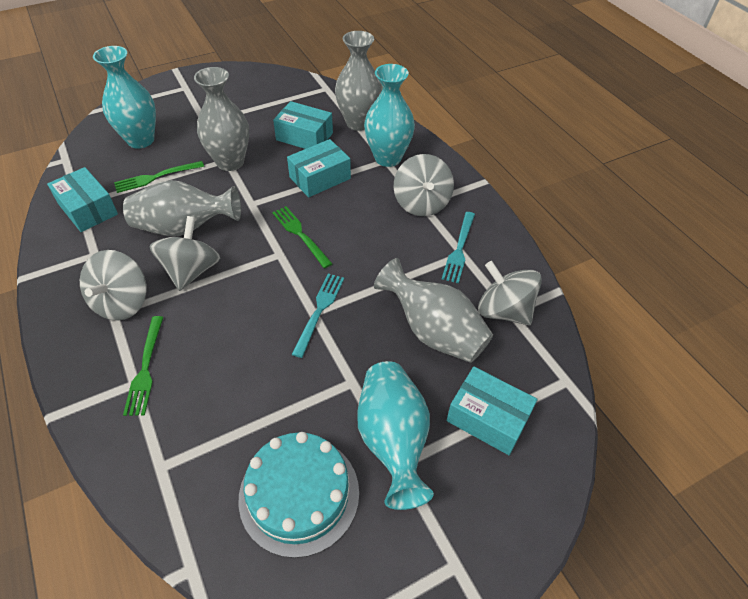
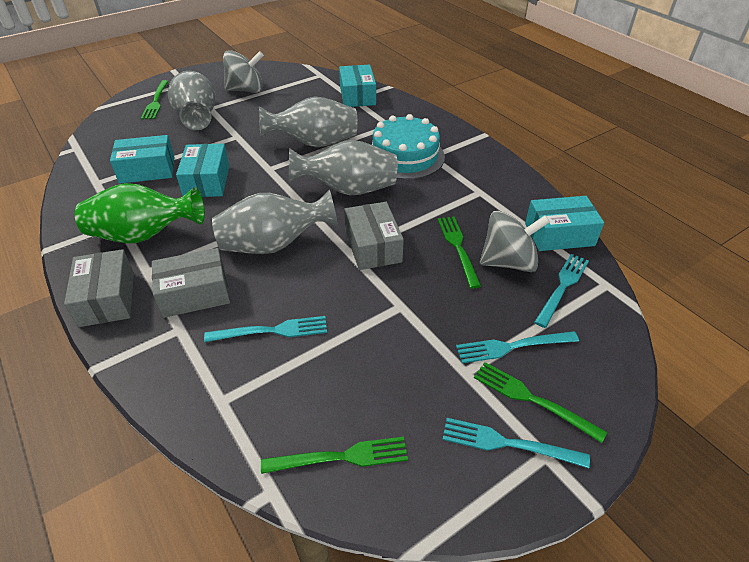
green fork: [114,161,204,193] [123,316,163,416] [272,206,333,268] = 3 -> [141,80,169,119] [261,437,408,474] [438,217,481,289] [474,362,607,443] = 4
green vase: none = 0 -> [75,183,205,243] = 1
grey box: none = 0 -> [64,249,134,327] [152,248,230,318] [344,202,404,270] = 3
grey spinning top: [80,250,147,321] [149,216,220,291] [394,154,454,216] [478,261,542,325] = 4 -> [223,50,264,93] [480,211,550,272] = 2
turquoise fork: [291,274,344,358] [442,212,475,283] = 2 -> [204,316,327,342] [443,418,590,468] [456,331,579,363] [534,254,589,328] = 4
turquoise vase: [93,46,156,149] [357,361,434,510] [364,64,415,167] = 3 -> none = 0

